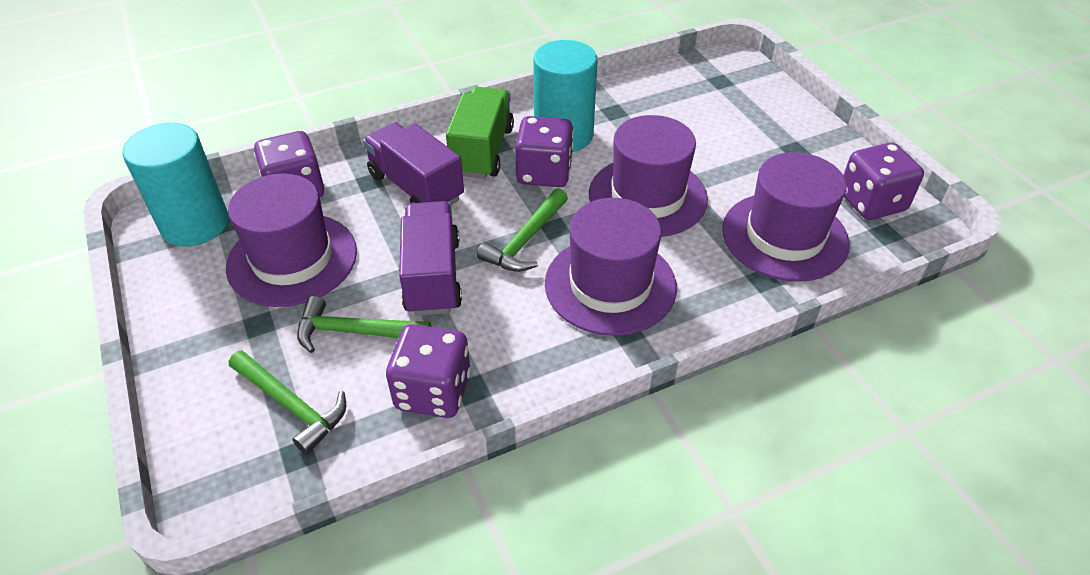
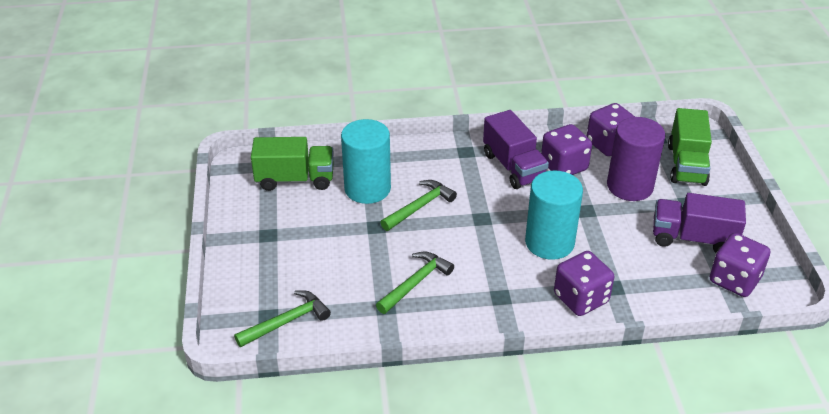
green truck: [446,87,514,179] = 1 -> [251,137,334,191] [668,108,712,186] = 2
purple cylinder: none = 0 -> [607,117,666,201] = 1
purple hat: [226,174,357,307] [545,198,677,336] [589,115,708,237] [722,152,850,282] = 4 -> none = 0

